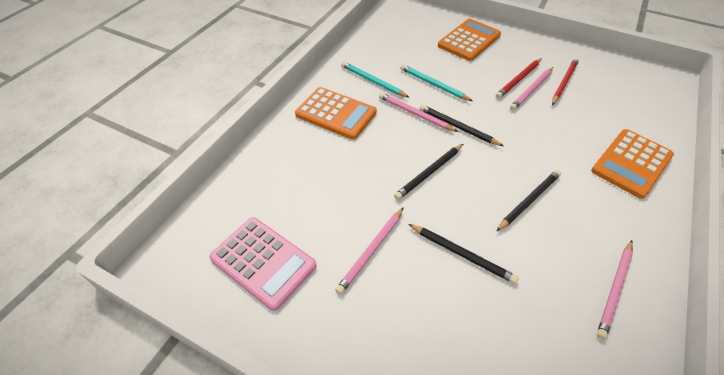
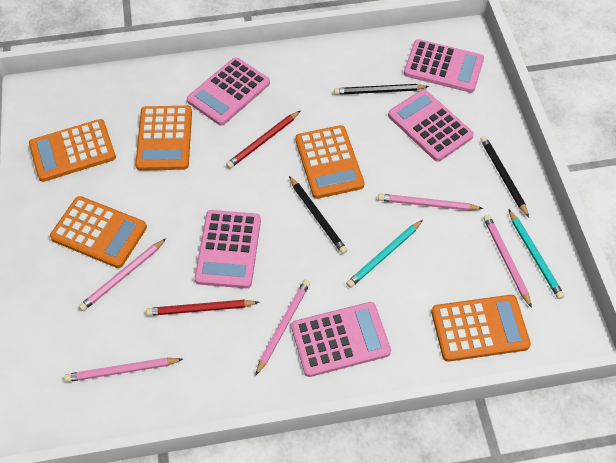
black pencil: [394,144,463,200] [408,224,519,284] [419,105,503,146] [496,170,561,231] = 4 -> [289,176,347,254] [334,84,429,95] [480,136,529,217] = 3
orange calculator: [295,87,377,140] [438,19,501,61] [591,129,674,199] = 3 -> [29,119,116,182] [50,196,147,268] [135,106,192,171] [295,125,364,199] [431,295,531,362] = 5
pink calculator: [209,217,317,311] = 1 -> [187,57,270,126] [194,210,261,288] [291,302,391,377] [388,89,474,162] [404,39,484,93] = 5
pink pencil: [335,207,404,294] [379,93,458,132] [510,67,553,110] [597,240,633,340] = 4 -> [64,358,183,382] [79,239,166,311] [255,279,310,376] [378,194,483,211] [483,215,532,308] = 5

